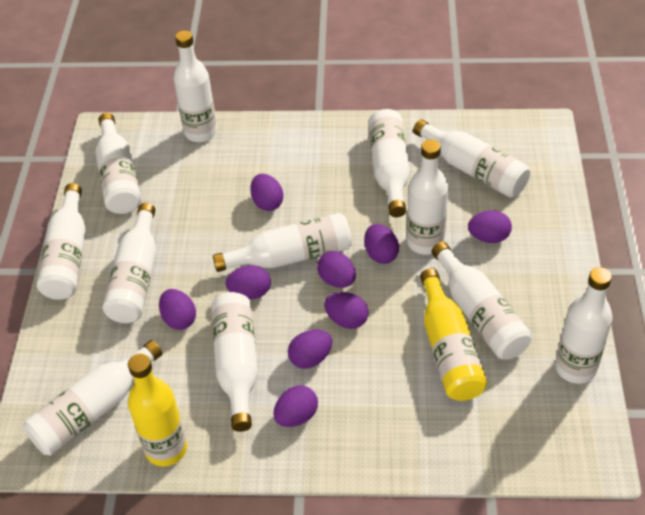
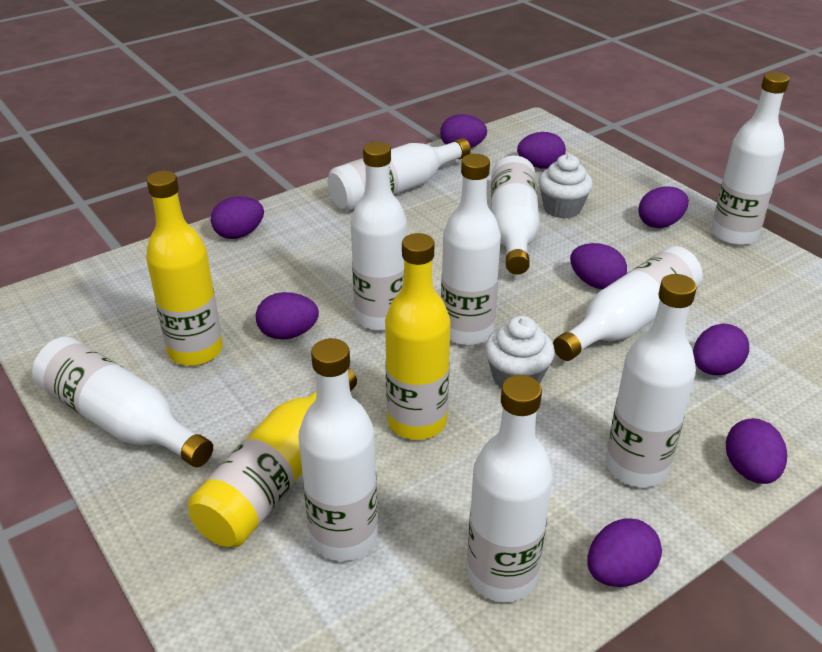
white bottle: [23,340,163,455] [37,183,86,300] [95,113,141,214] [103,203,156,323] [173,31,217,142] [211,292,258,432] [213,213,352,272] [368,109,410,217] [407,139,448,255] [413,119,530,198] [432,242,532,360] [555,267,613,384] = 12 -> [32,337,213,467] [298,338,378,561] [327,138,471,211] [351,142,407,331] [441,154,501,346] [467,375,553,602] [491,156,540,274] [553,246,703,361] [605,274,697,487] [711,72,789,246] = 10
white cupcake: none = 0 -> [485,316,555,389] [538,154,593,219] = 2
yellow bottle: [128,354,187,467] [420,268,488,401] = 2 -> [146,171,223,366] [188,368,357,547] [385,233,450,440] = 3

